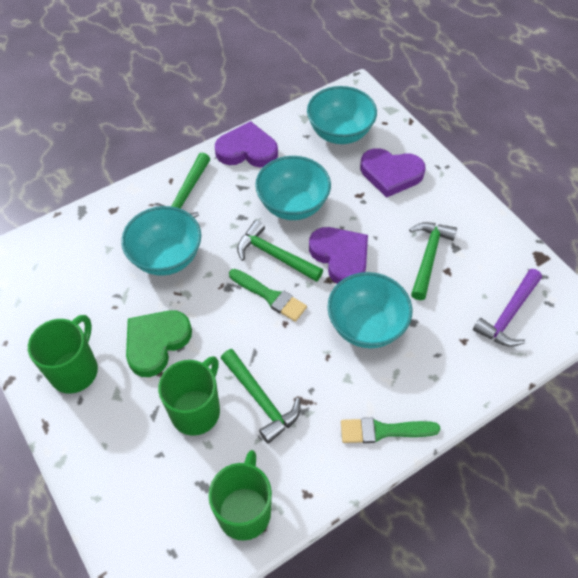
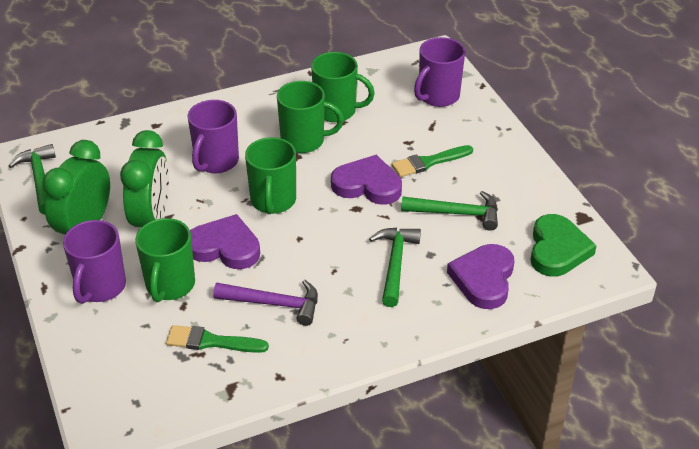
green clock: none = 0 -> [42,140,110,235] [120,130,169,227] = 2
green hammer: [154,153,210,218] [221,349,301,443] [237,220,323,282] [409,222,457,300] = 4 -> [8,144,56,215] [369,228,421,307] [401,191,498,231] = 3
green mug: [28,315,98,393] [158,356,220,436] [208,450,272,541] = 3 -> [135,218,195,302] [245,137,296,214] [277,81,344,153] [311,52,375,122] = 4
purple mug: none = 0 -> [63,220,126,304] [188,100,239,173] [414,37,465,107] = 3
turquoise bowl: [121,206,201,276] [255,156,331,220] [307,86,377,144] [327,272,412,348] = 4 -> none = 0

